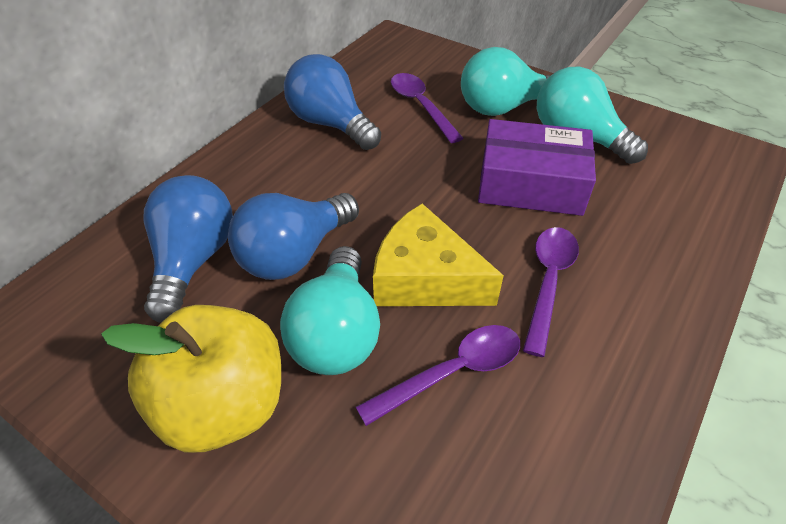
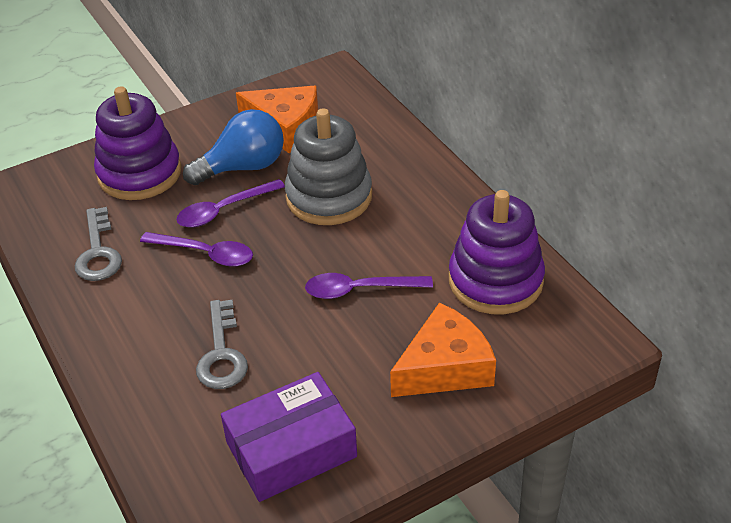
blue light bulb: [143,175,233,323] [228,193,359,280] [284,54,381,150] = 3 -> [183,109,284,185] = 1
grey key: none = 0 -> [75,207,122,281] [196,300,248,389] = 2
grey stacking toy: none = 0 -> [285,108,372,225] = 1
orange cheese: none = 0 -> [236,86,318,153] [390,302,496,397] = 2
purple stacking toy: none = 0 -> [94,86,181,200] [449,190,545,314] = 2
turquoise light bulb: [280,246,380,375] [461,47,550,116] [537,67,648,164] = 3 -> none = 0
yellow apple: [101,305,281,452] = 1 -> none = 0
yellow cheese: [373,204,504,306] = 1 -> none = 0

